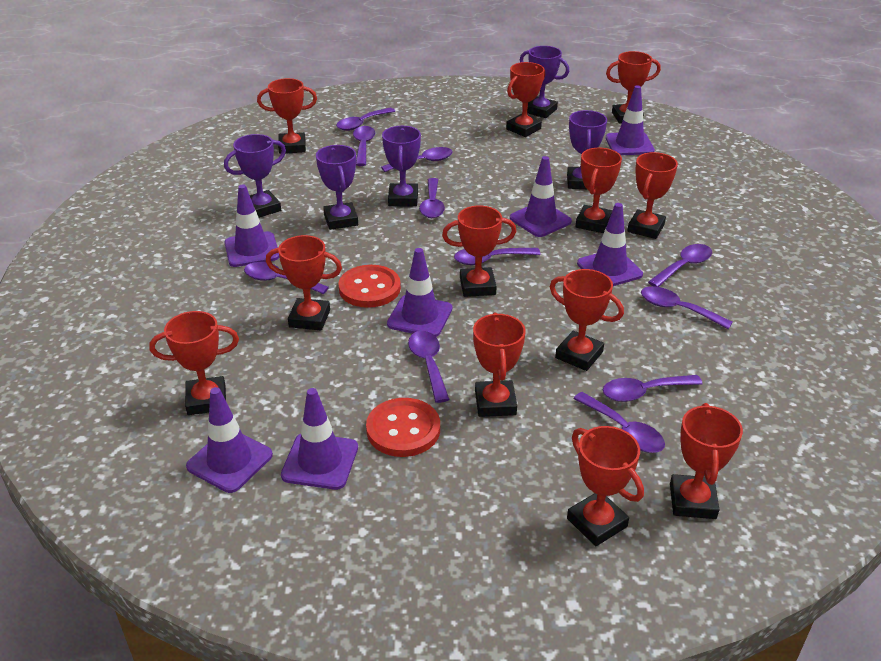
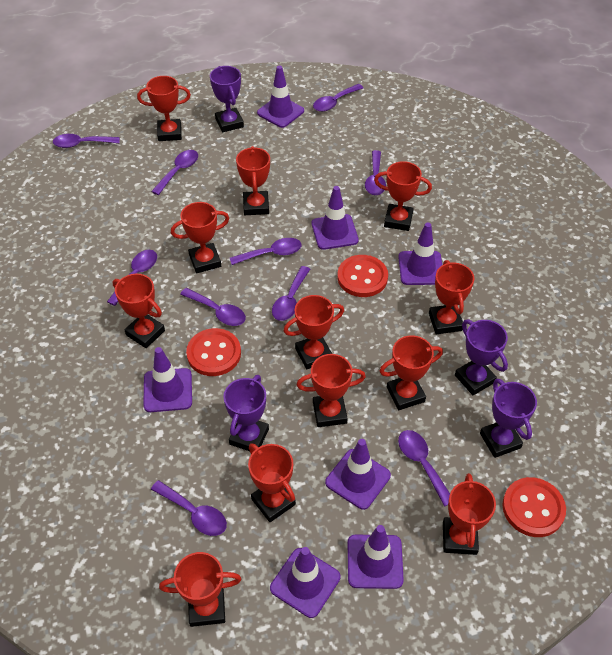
purple spoon: [244,262,329,294] [336,108,395,131] [353,126,375,166] [381,147,453,172] [408,331,450,403] [419,178,445,218] [454,248,541,265] [573,392,665,453] [603,375,703,402] [641,286,733,329] [648,244,712,287] = 11 -> [53,134,120,148] [107,250,157,306] [151,150,198,195] [151,480,227,536] [180,288,246,326] [230,238,302,265] [272,266,310,321] [313,84,363,112] [365,150,386,195] [398,430,450,507] = 10
purple trophy: [224,134,286,218] [316,145,358,230] [382,126,421,207] [520,46,569,118] [567,110,607,189] = 5 -> [210,66,244,132] [224,375,269,451] [455,320,508,395] [480,379,537,458] = 4
red button: [338,265,401,308] [366,398,440,457] = 2 -> [186,328,241,376] [337,255,388,297] [502,477,566,537] = 3

